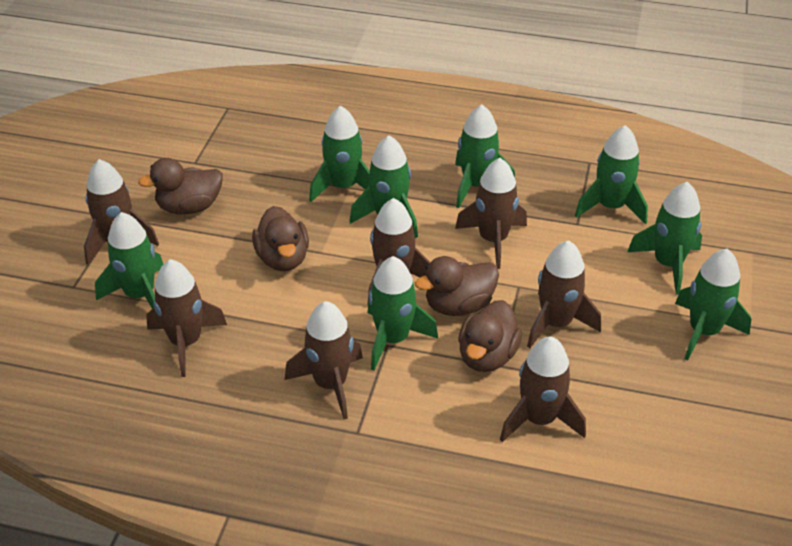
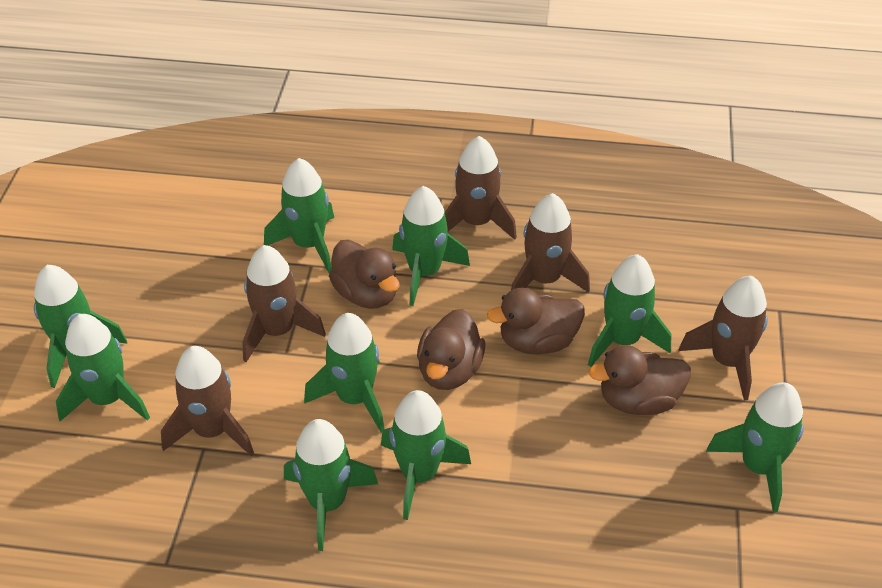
brown rocket: [84,159,159,265] [146,259,227,377] [285,301,363,420] [367,198,431,306] [455,158,527,269] [500,336,586,442] [527,240,601,348] = 7 -> [161,346,254,456] [242,245,326,362] [445,136,517,240] [511,193,590,293] [678,276,768,400] = 5
green rocket: [95,212,163,309] [309,106,370,202] [349,135,418,238] [368,256,438,370] [455,105,515,208] [575,125,648,224] [627,182,702,294] [675,249,751,361] = 8 -> [34,265,127,388] [56,314,150,421] [264,158,334,273] [284,419,378,551] [304,313,385,433] [381,390,471,520] [392,186,470,306] [588,254,671,367] [706,382,804,513] = 9

